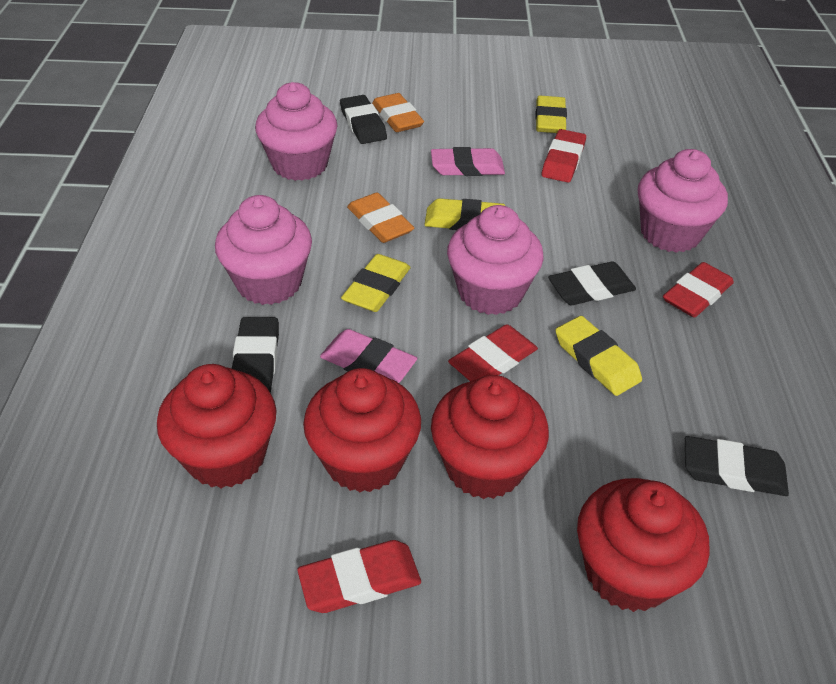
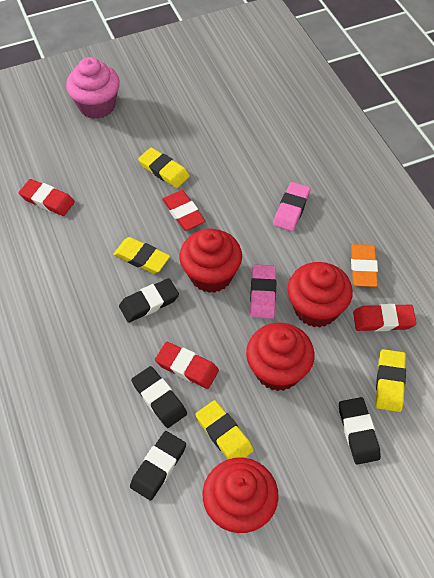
orange eraser: [347,193,414,243] [372,93,424,132] = 2 -> [351,244,378,287] = 1
pink cupcake: [215,195,312,305] [255,82,338,181] [447,205,544,315] [638,149,728,253] = 4 -> [66,57,120,119] = 1

